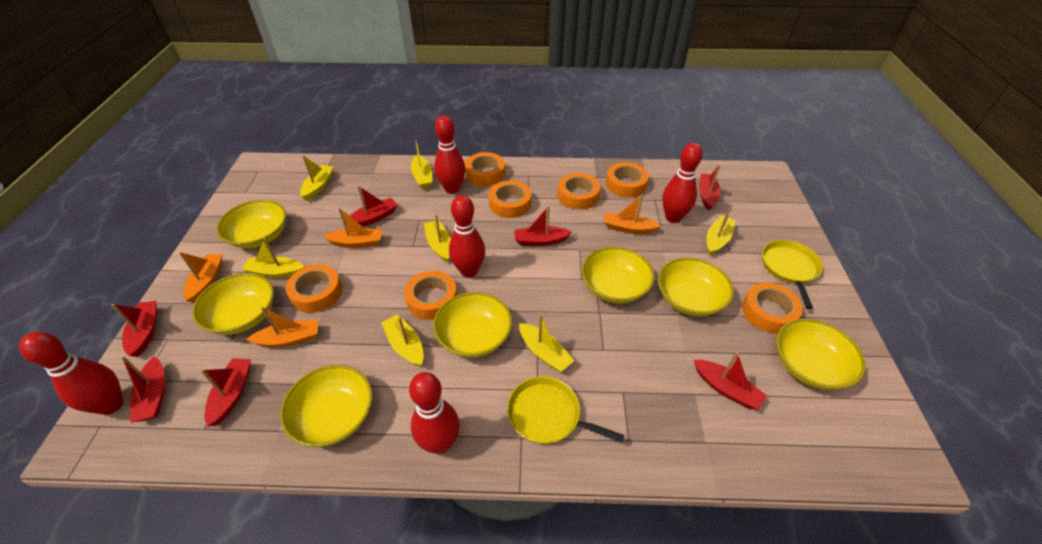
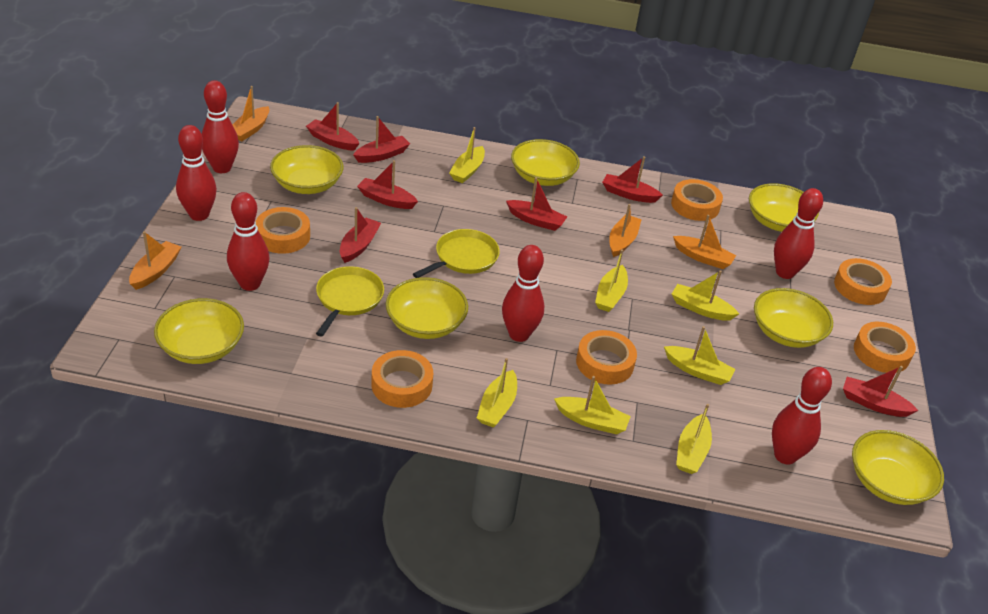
orange tape: [286,264,342,313] [404,271,457,320] [465,152,505,186] [489,180,531,218] [557,173,600,210] [606,162,649,198] [742,283,803,333] = 7 -> [256,207,310,254] [371,350,433,408] [576,330,637,385] [671,179,723,221] [834,258,892,305] [854,322,916,373] = 6
red bowling pin: [19,332,124,415] [409,372,460,454] [434,115,465,194] [449,195,485,278] [662,143,703,223] = 5 -> [176,125,217,221] [202,80,239,173] [227,192,270,291] [502,245,544,342] [772,367,832,465] [774,188,823,279] = 6

